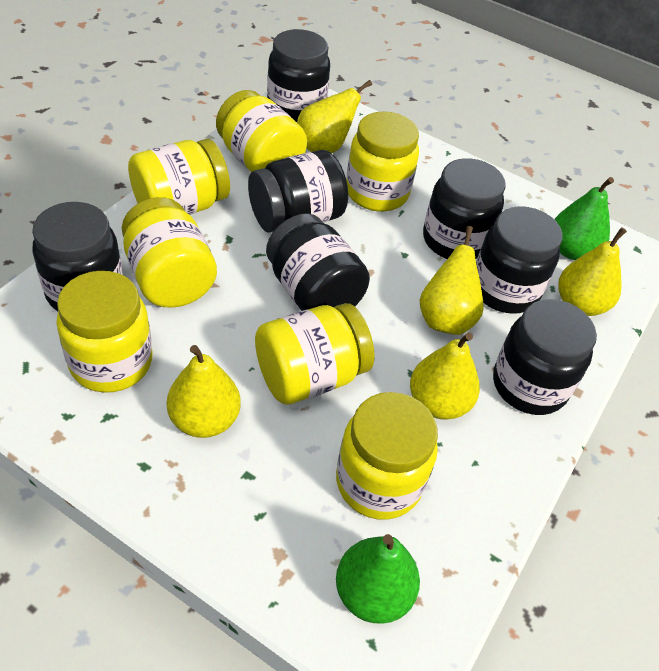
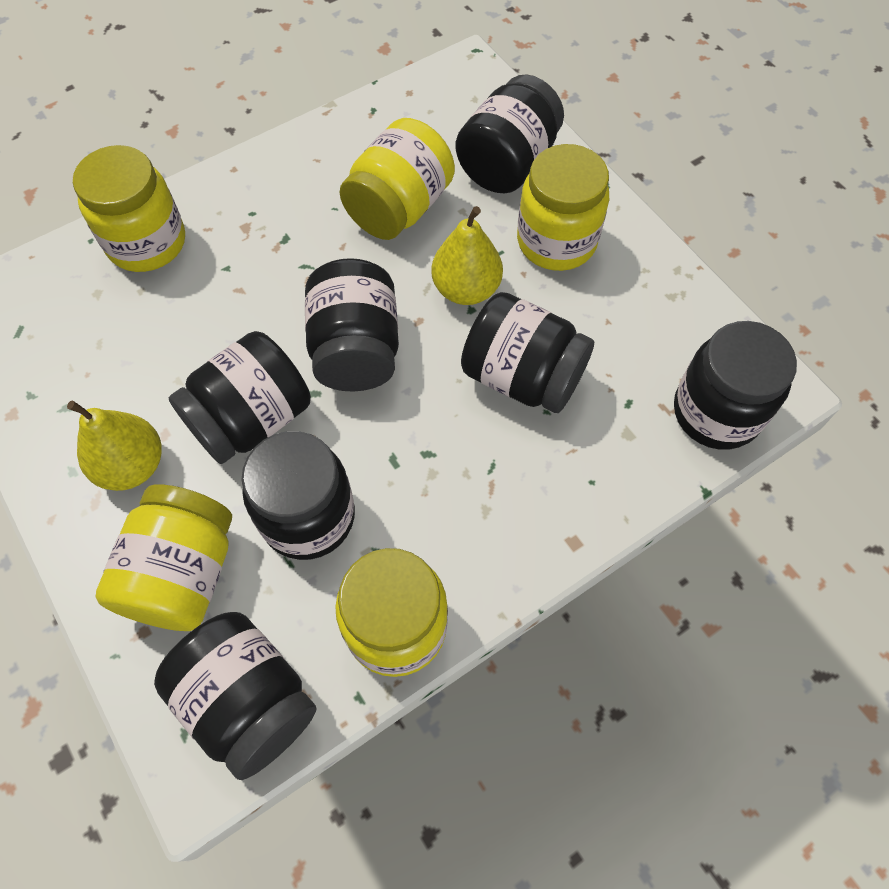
green pear: [336,534,420,624] [555,177,614,260] = 2 -> none = 0
yellow jar: [56,271,152,393] [122,197,217,308] [128,139,230,215] [216,90,307,172] [255,303,375,405] [336,392,438,520] [346,111,419,211] = 7 -> [73,145,185,272] [95,484,232,631] [335,548,448,677] [339,118,455,240] [517,144,609,271] = 5
yellow pear: [167,345,241,438] [297,80,372,153] [410,332,480,420] [420,226,484,335] [558,227,627,316] = 5 -> [67,400,161,491] [431,206,503,305] = 2

